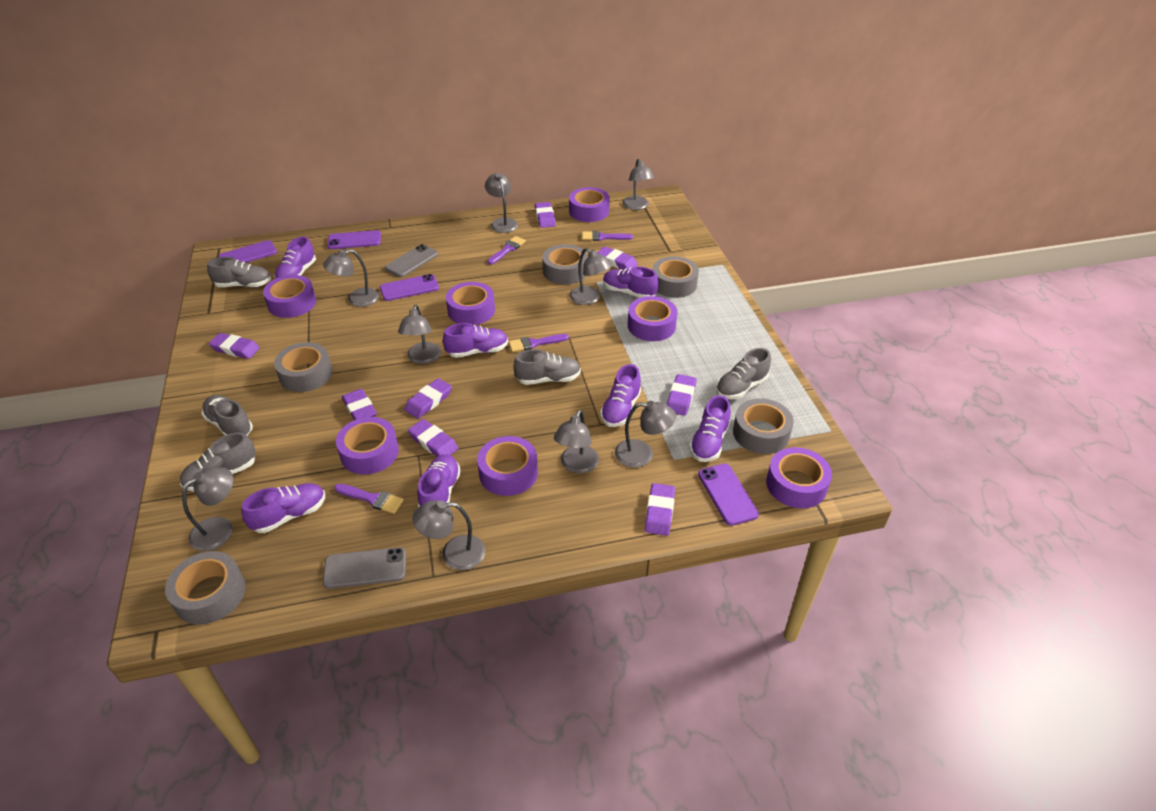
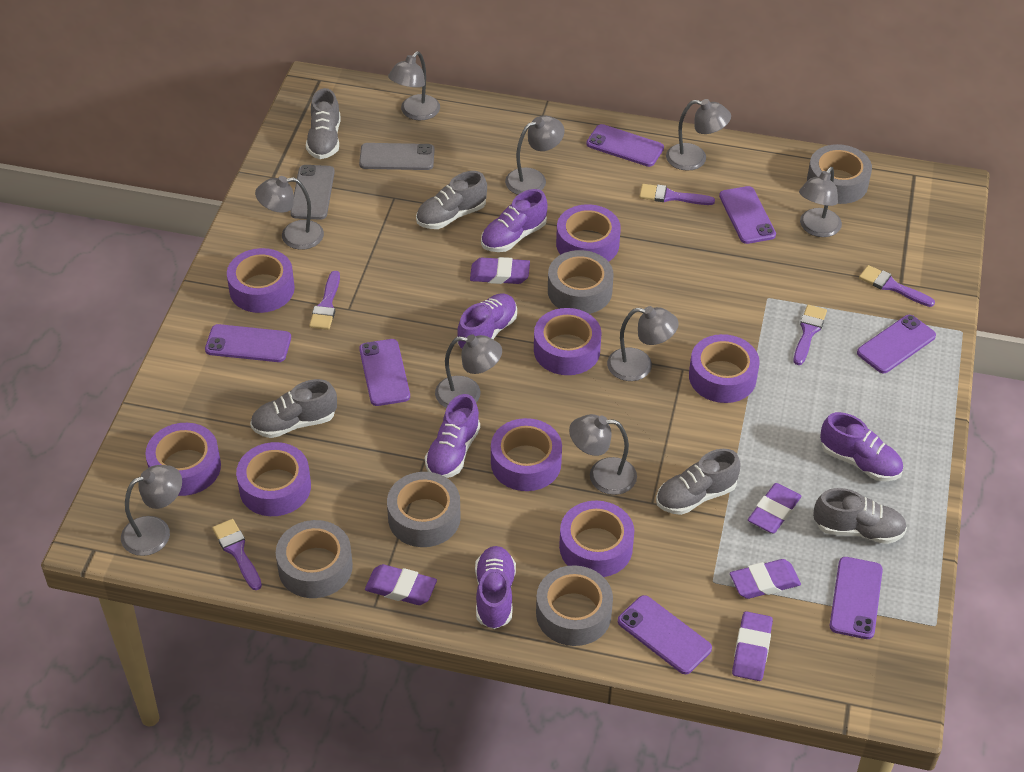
purple brush: [335,484,404,514] [487,236,526,264] [509,334,569,352] [582,231,633,241] = 4 -> [212,519,262,590] [309,271,340,330] [639,184,715,205] [794,305,827,365] [859,265,935,307] = 5
purple eraser: [209,333,260,359] [342,389,377,420] [404,378,452,419] [408,419,458,457] [535,202,556,228] [597,246,638,270] [645,483,675,536] [667,374,697,416] = 8 -> [365,564,437,605] [470,257,530,284] [730,559,801,599] [732,611,773,681] [748,483,801,533] = 5
purple phone: [218,240,277,263] [327,230,381,249] [380,274,439,301] [698,463,759,526] = 4 -> [205,324,291,362] [359,339,410,406] [586,124,664,167] [618,595,712,674] [719,186,776,244] [830,557,883,639] [857,315,936,373] = 7
purple shoe: [241,483,325,533] [274,236,316,279] [417,454,461,507] [443,323,508,358] [600,364,641,427] [603,266,659,298] [689,395,731,462] = 7 -> [425,394,480,478] [457,293,517,349] [475,546,516,629] [481,189,548,252] [820,412,903,481] = 5
purple tape: [263,275,316,318] [336,417,399,475] [446,282,495,325] [477,436,538,496] [569,187,610,222] [628,296,678,341] [766,447,832,508] = 7 -> [145,423,221,496] [227,248,295,313] [236,442,311,516] [491,418,562,491] [534,308,602,375] [556,204,621,262] [559,501,634,577] [689,334,760,403] = 8

